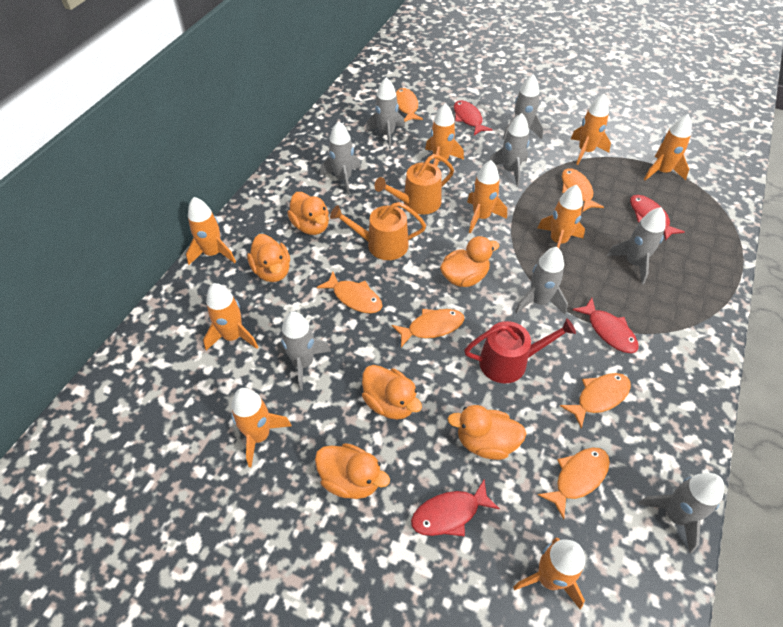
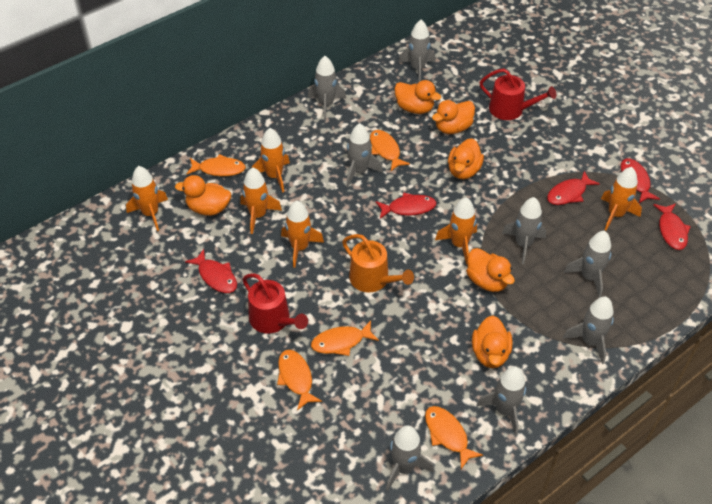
orange fish: [317,271,382,313] [392,309,465,347] [396,88,423,122] [538,448,610,519] [560,373,631,429] [562,168,604,212] = 6 -> [187,154,246,176] [277,350,322,411] [311,321,379,356] [370,130,410,171] [425,406,483,469] = 5
orange rocket: [186,197,236,265] [203,283,258,351] [231,388,292,467] [425,103,464,166] [467,160,507,233] [513,538,585,609] [538,185,585,248] [571,94,611,165] [644,114,692,180] = 9 -> [126,166,168,231] [241,167,282,234] [252,128,290,193] [281,201,324,268] [435,197,477,264] [601,167,642,231] = 6
orange watering can: [330,202,426,260] [374,154,454,215] = 2 -> [342,234,414,292] = 1
red fish: [411,480,500,536] [454,100,493,135] [572,298,639,353] [630,195,685,241] = 4 -> [185,249,237,293] [376,193,437,219] [547,171,600,205] [621,158,660,203] [653,203,691,250] = 5
red watering can: [464,318,576,383] = 1 -> [242,273,308,333] [480,69,556,120] = 2

